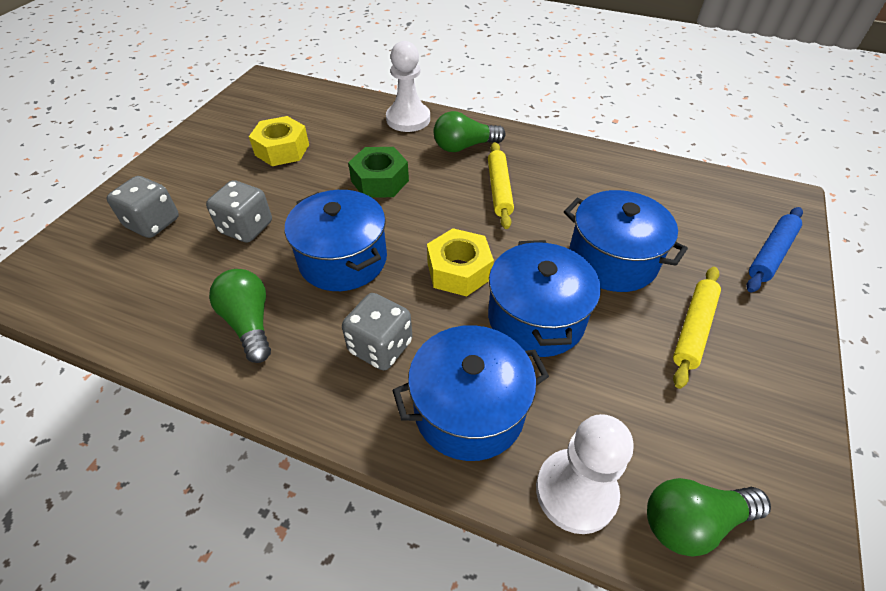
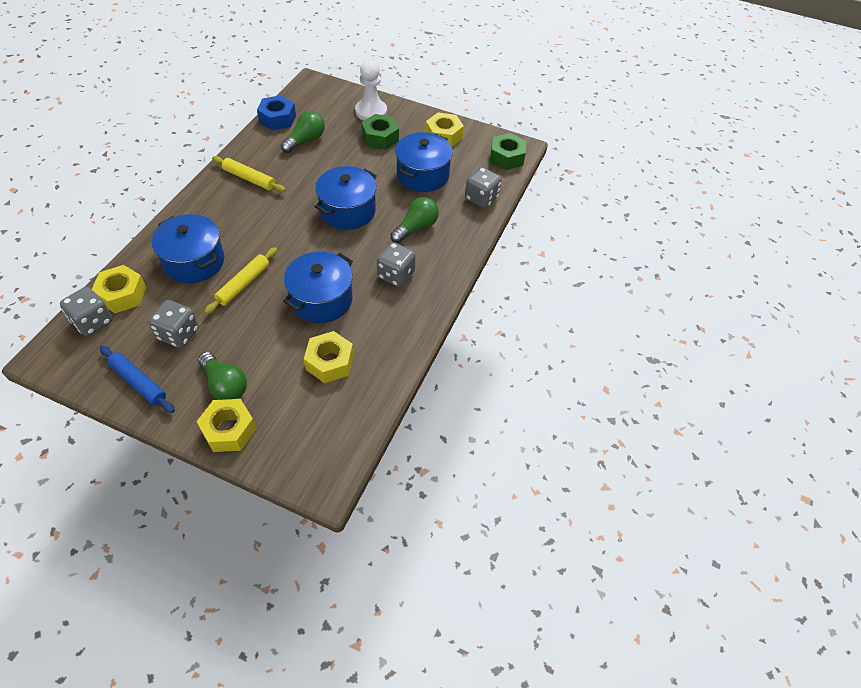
blue nut: none = 0 -> [257,95,296,131] = 1
green nut: [348,147,409,198] = 1 -> [362,114,399,150] [490,133,526,170] = 2
grey dice: [107,176,179,238] [206,180,272,243] [342,293,412,371] = 3 -> [60,287,112,336] [149,300,198,348] [377,242,416,287] [465,167,501,208] = 4
white pawn: [386,41,430,132] [536,414,633,534] = 2 -> [355,60,387,121] = 1
yellow nut: [249,116,309,166] [427,228,494,297] = 2 -> [92,265,146,313] [197,399,256,452] [304,331,354,383] [426,113,464,147] = 4

